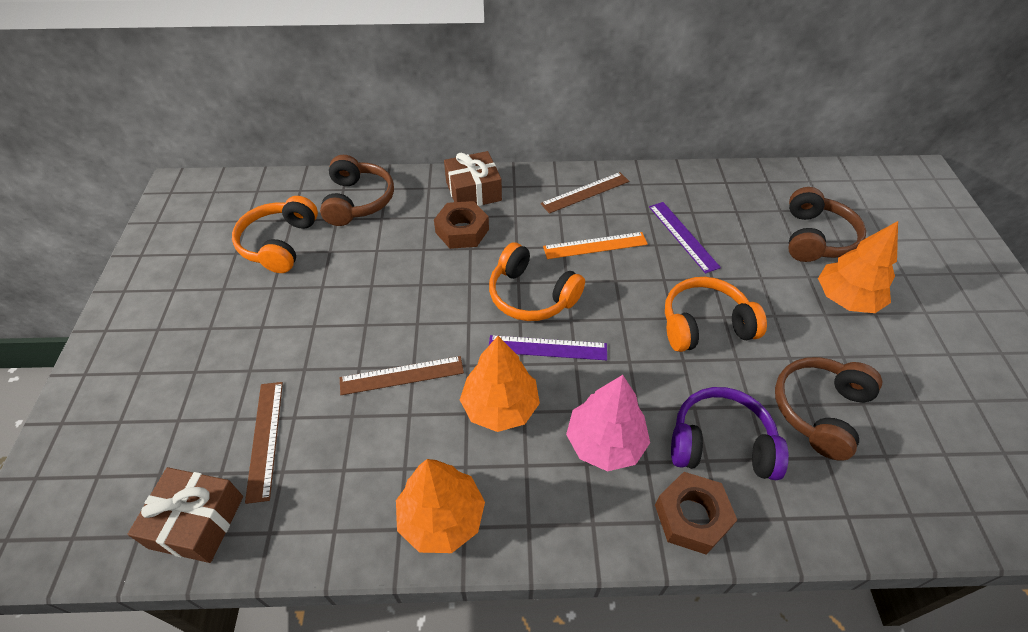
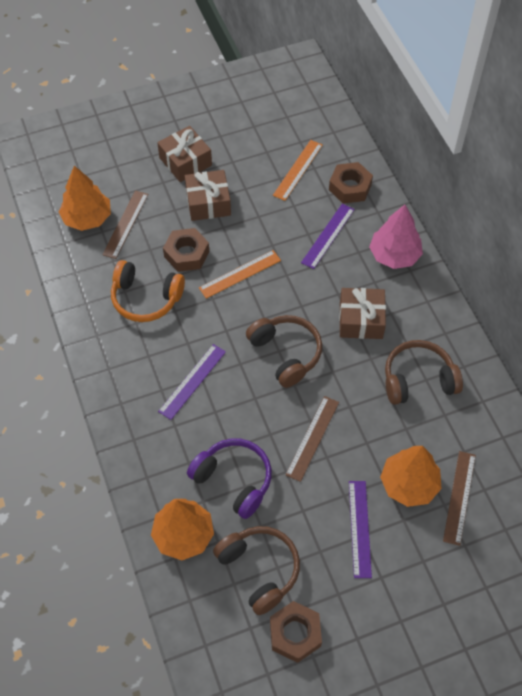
brown gift: [128,467,243,563] [444,151,502,206] = 2 -> [157,126,212,182] [185,170,231,221] [339,288,386,339] = 3
brown nut: [434,201,489,249] [655,472,737,555] = 2 -> [163,228,209,272] [270,601,322,663] [329,162,373,204] = 3
orange headphones: [232,196,318,273] [489,242,585,321] [665,277,767,352] = 3 -> [111,260,185,322] = 1
orange ruler: [543,232,648,259] = 1 -> [199,250,281,299] [273,140,323,201] = 2
purple ruler: [489,335,607,360] [649,202,721,273] = 2 -> [158,344,226,420] [301,204,355,269] [349,481,372,578] = 3

